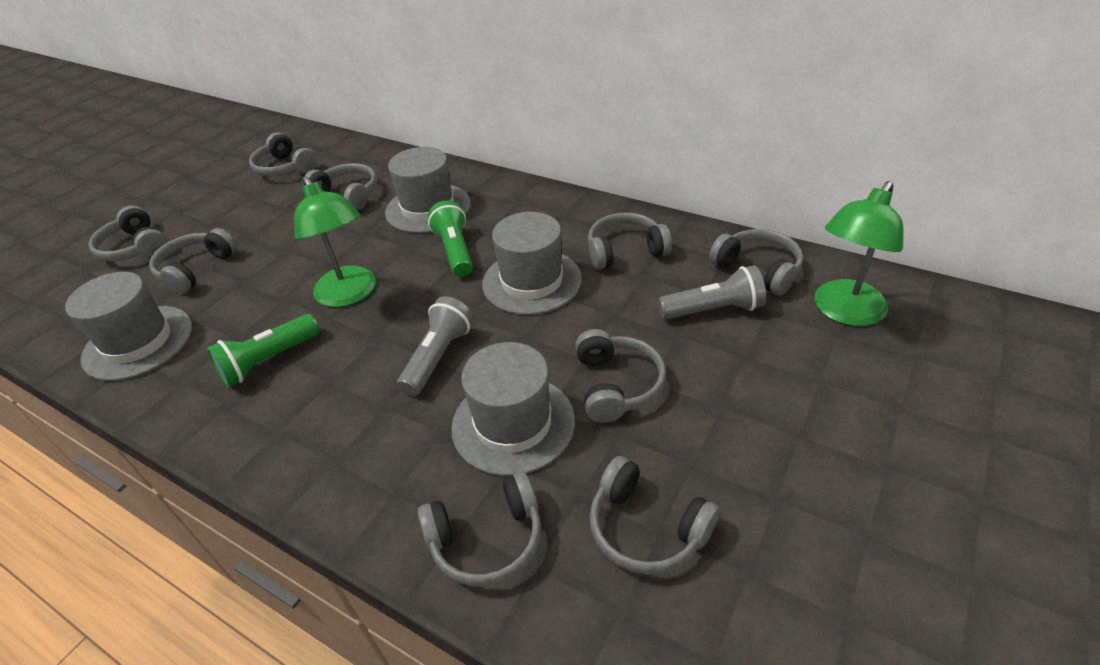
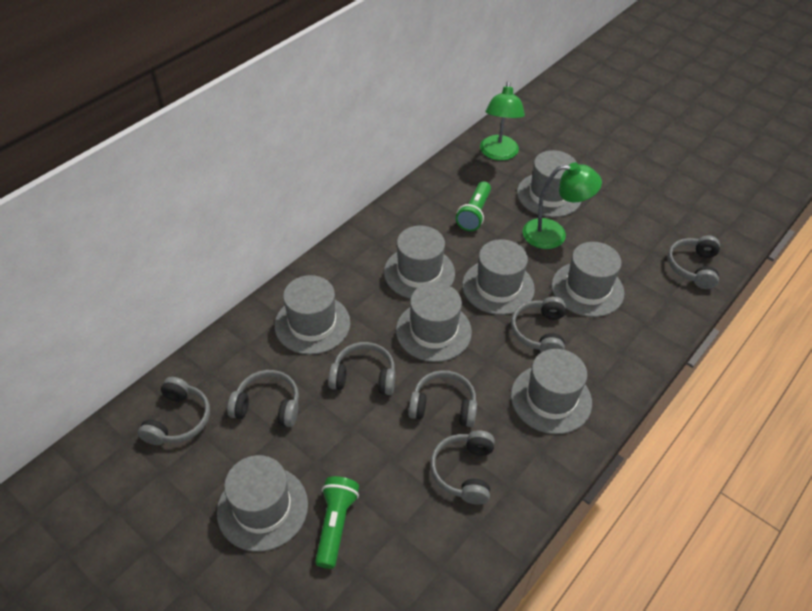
grey flashlight: [397,296,473,396] [658,265,766,320] = 2 -> none = 0
grey hat: [65,272,192,381] [385,147,471,233] [451,342,575,476] [482,212,582,315] = 4 -> [217,455,308,552] [274,275,350,355] [384,226,455,299] [396,282,472,362] [462,239,535,315] [511,349,592,434] [517,150,581,217] [552,242,624,317] = 8
grey headphones: [89,205,168,261] [149,228,237,294] [249,132,317,177] [304,163,377,210] [418,472,541,587] [575,329,666,423] [588,213,672,269] [590,456,720,575] [709,229,803,296] = 9 -> [138,377,210,445] [227,370,299,427] [328,342,395,395] [408,370,477,427] [430,430,495,504] [511,296,566,353] [667,235,720,289] = 7

